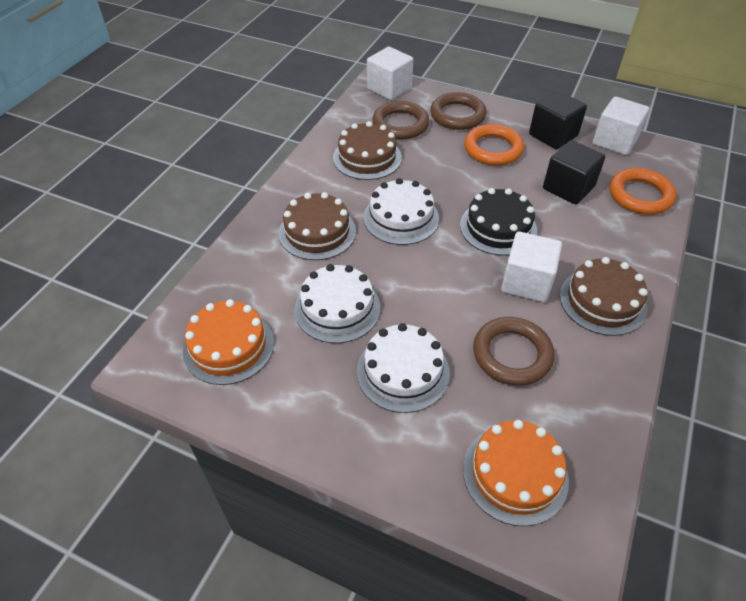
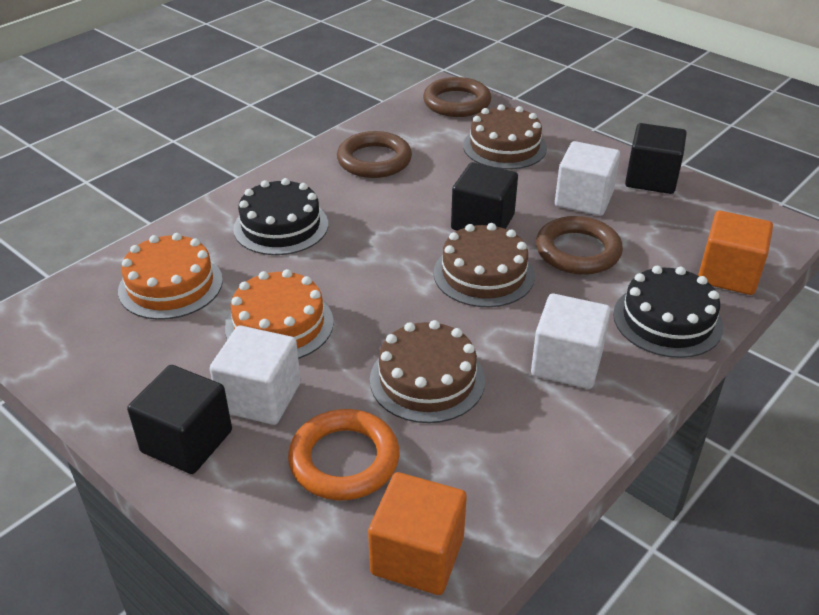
black cake: [460,188,537,255] = 1 -> [233,178,328,255] [613,266,723,358] = 2
black cube: [529,91,587,149] [543,140,605,205] = 2 -> [127,365,232,474] [451,162,518,231] [625,123,687,194] = 3
orange cube: none = 0 -> [368,472,467,595] [698,211,773,295] = 2
orange ring: [464,124,524,166] [610,168,677,215] = 2 -> [288,409,399,500] = 1
white cake: [295,264,380,343] [357,323,450,413] [364,178,439,245] = 3 -> none = 0

